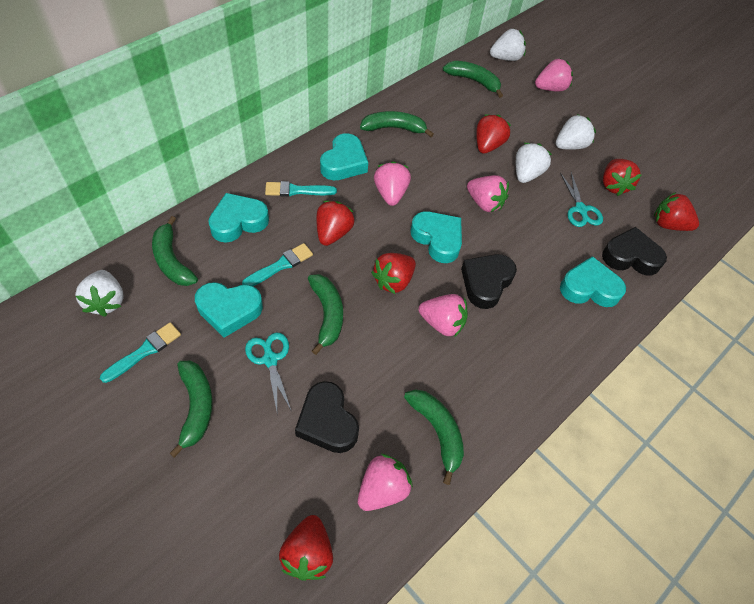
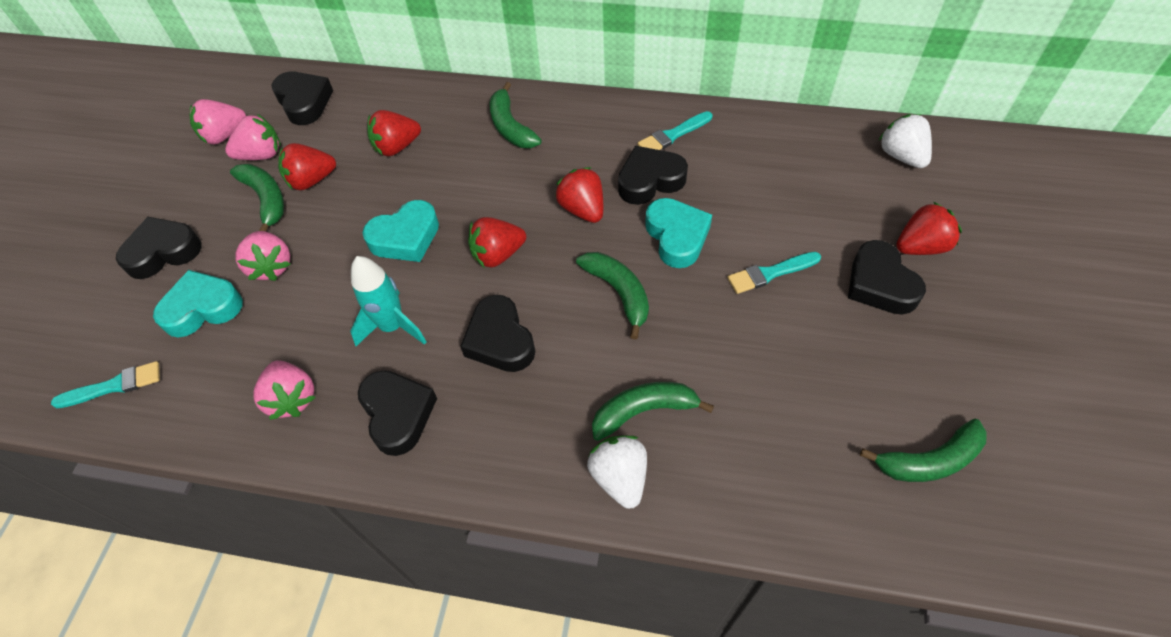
black heart: [295,381,359,453] [461,254,517,309] [602,227,667,275] = 3 -> [116,217,202,279] [271,71,333,125] [358,370,437,456] [460,295,535,372] [618,146,688,205] [848,240,926,315] = 6
green banana: [152,216,198,286] [169,361,213,458] [308,274,343,355] [360,111,434,137] [404,389,464,485] [443,61,503,98] = 6 -> [230,164,284,232] [489,82,541,148] [576,252,649,340] [592,382,714,441] [860,419,987,482] = 5
pink strawberry: [358,454,413,511] [374,161,411,206] [419,294,468,337] [467,175,509,212] [535,59,573,92] = 5 -> [190,99,246,145] [225,114,281,160] [235,231,290,281] [254,360,315,420] = 4
red strawberry: [279,515,333,581] [316,201,354,246] [371,253,416,294] [476,114,511,154] [603,159,642,196] [654,192,699,231] = 6 -> [278,143,336,190] [367,110,421,157] [468,217,526,268] [555,167,603,223] [896,202,962,255] = 5
turquoise heart: [195,282,263,338] [208,193,269,243] [320,133,368,180] [410,211,462,263] [560,256,626,307] = 5 -> [153,270,243,338] [363,200,439,262] [645,198,712,268] = 3
turquoise rocket: none = 0 -> [350,256,427,346] = 1
turquoise scissors: [245,332,292,412] [560,172,603,227] = 2 -> none = 0
white strawberry: [75,270,124,317] [490,29,526,61] [516,143,552,183] [556,114,596,150] = 4 -> [587,435,647,509] [878,114,932,168] = 2

